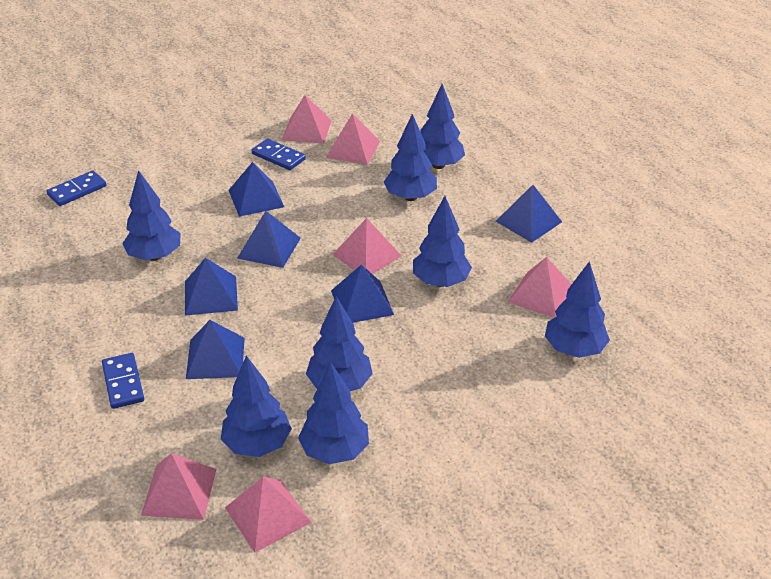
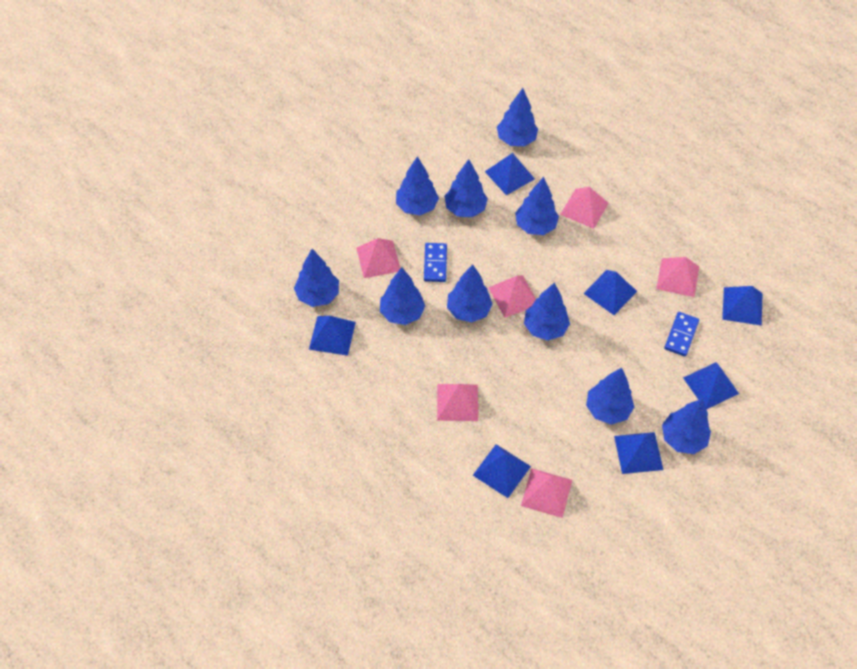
blue domino: [46,171,106,206] [102,353,144,409] [252,139,306,170] = 3 -> [424,243,447,282] [664,312,699,356] = 2
blue pyramid: [185,258,238,316] [186,320,245,379] [229,162,284,217] [238,211,301,268] [331,264,394,323] [496,185,562,243] = 6 -> [309,316,356,356] [473,444,531,498] [485,153,535,195] [583,270,637,315] [614,432,663,474] [683,362,739,409] [722,286,763,326] = 7
blue tree: [122,170,181,261] [221,355,292,457] [298,362,369,464] [306,296,373,391] [384,114,437,201] [413,196,472,287] [420,84,465,169] [545,261,610,358] = 8 -> [294,249,339,307] [380,267,425,325] [396,156,439,215] [445,159,488,217] [447,264,493,322] [497,88,538,147] [515,177,559,235] [524,283,570,341] [586,368,634,425] [662,398,711,454] = 10

